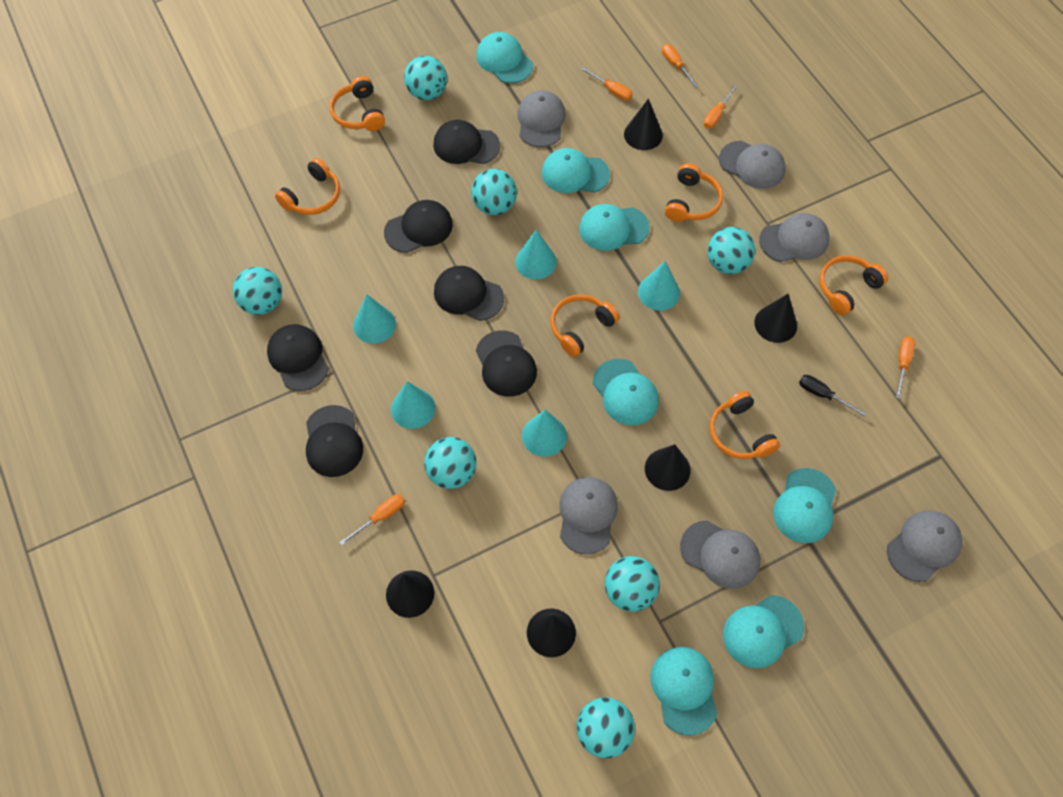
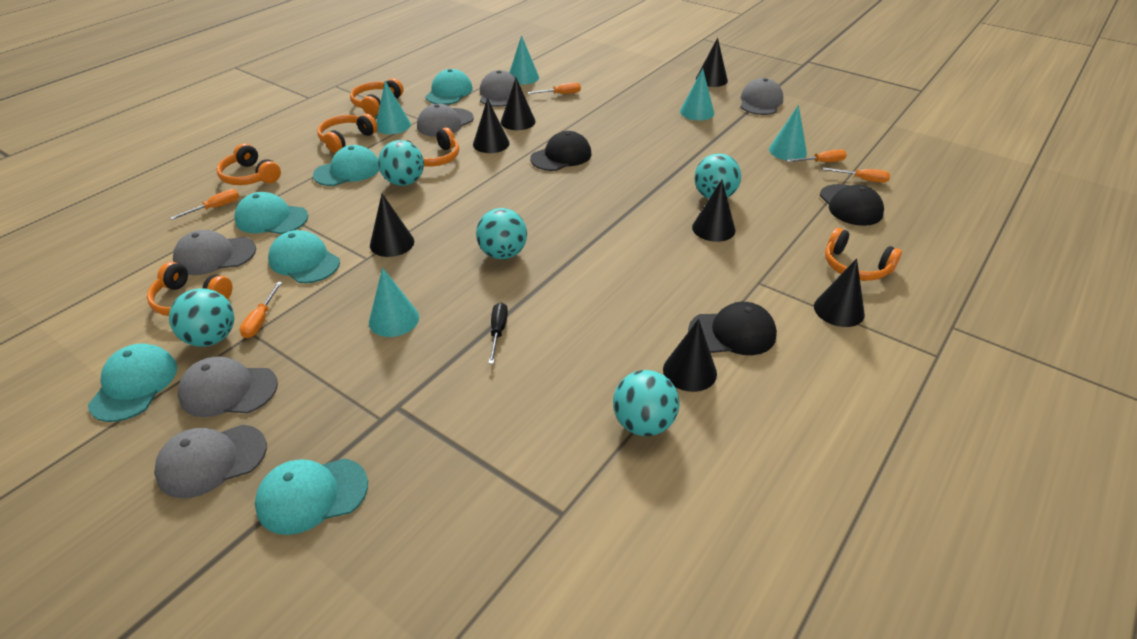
black cap: [267,324,329,391] [306,405,363,477] [384,200,453,253] [433,120,500,164] [434,266,504,321] [476,330,537,397] = 6 -> [530,131,591,171] [688,302,777,355] [820,184,884,226] = 3
black cone: [386,570,434,618] [527,609,576,657] [624,99,663,150] [645,444,690,491] [754,294,797,343] = 5 -> [370,194,414,257] [473,98,510,153] [501,78,536,130] [663,319,717,392] [692,180,736,242] [696,38,728,87] [814,258,865,327] = 7
turquoise ball: [233,267,282,315] [404,56,447,100] [424,437,476,489] [471,169,517,215] [576,697,635,758] [605,556,660,612] [708,227,755,274] = 7 -> [169,288,234,347] [378,140,424,186] [476,208,527,259] [613,370,679,436] [694,153,741,199] = 5
turquoise cap: [476,32,533,83] [542,148,610,193] [579,204,649,251] [593,359,659,425] [650,647,717,735] [723,595,804,668] [773,468,836,543] = 7 -> [88,343,177,422] [234,192,308,234] [255,458,368,535] [268,230,340,283] [313,145,379,186] [425,69,473,105] = 6

